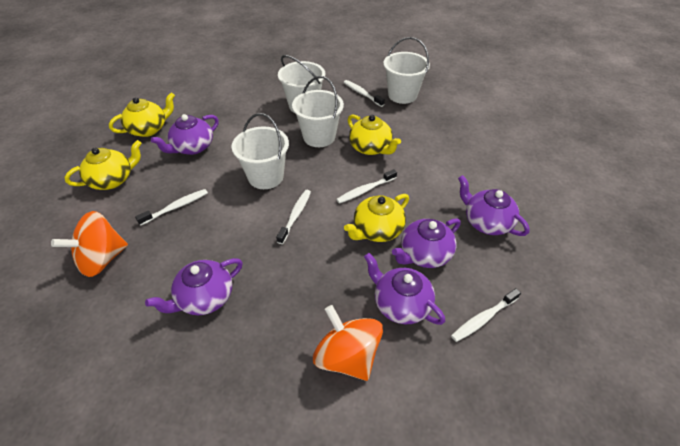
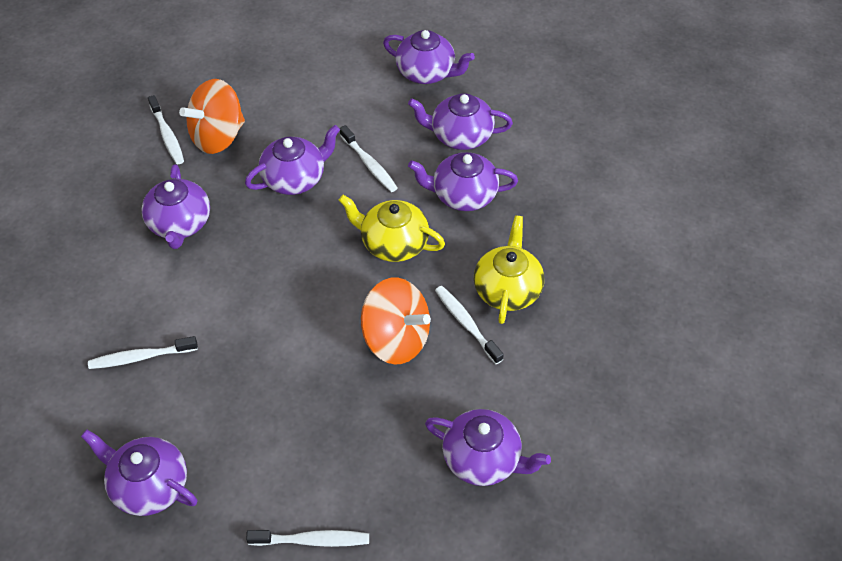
purple teapot: [145,258,243,315] [151,114,219,155] [364,253,445,325] [392,218,461,268] [458,175,530,236] = 5 -> [81,430,197,516] [141,164,210,249] [245,125,340,195] [383,30,475,84] [408,93,513,150] [408,152,518,211] [425,409,551,486] = 7
white bucket: [231,113,289,189] [278,55,325,112] [292,76,344,147] [383,37,430,104] = 4 -> none = 0
yellow teapot: [64,140,142,190] [109,93,175,137] [344,194,409,242] [348,114,401,155] = 4 -> [338,195,445,262] [474,215,544,324] = 2

